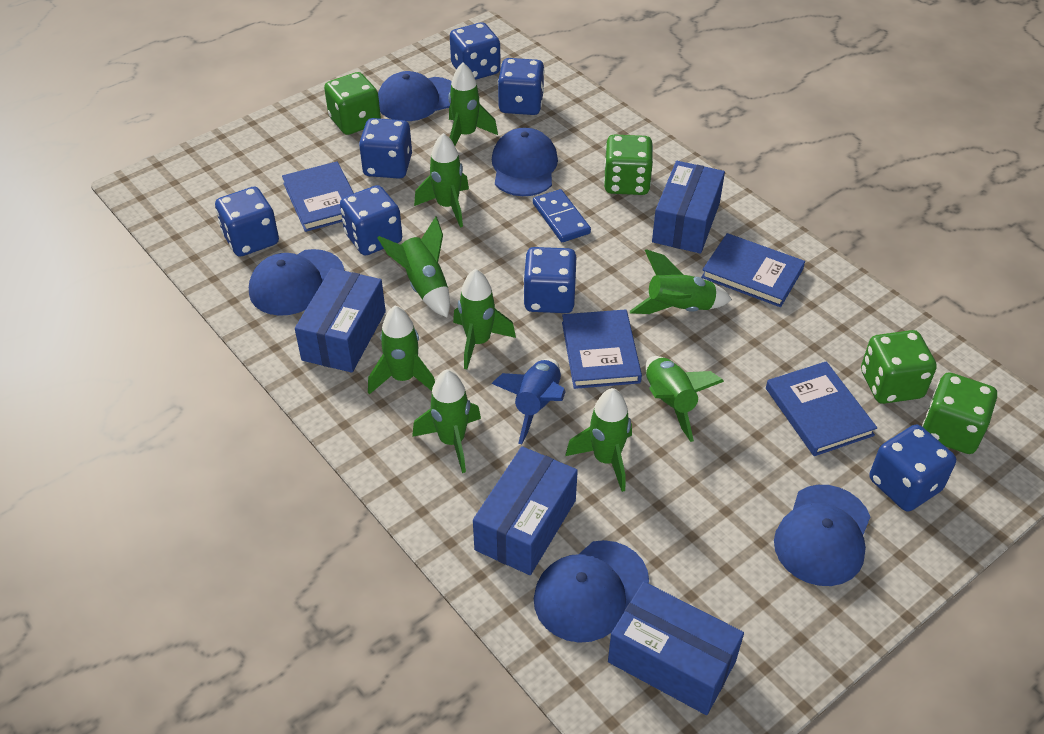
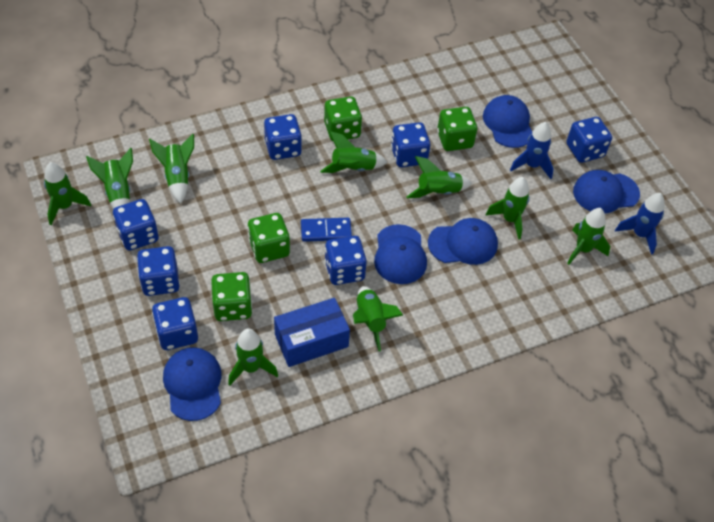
blue book: [282,161,354,232] [562,309,642,389] [701,233,805,307] [766,361,877,456] = 4 -> none = 0
blue box: [295,268,386,373] [473,446,578,575] [608,582,744,715] [652,161,725,254] = 4 -> [274,298,350,367] = 1
blue rocket: [491,358,566,444] = 1 -> [510,122,553,179] [615,193,665,255] = 2

